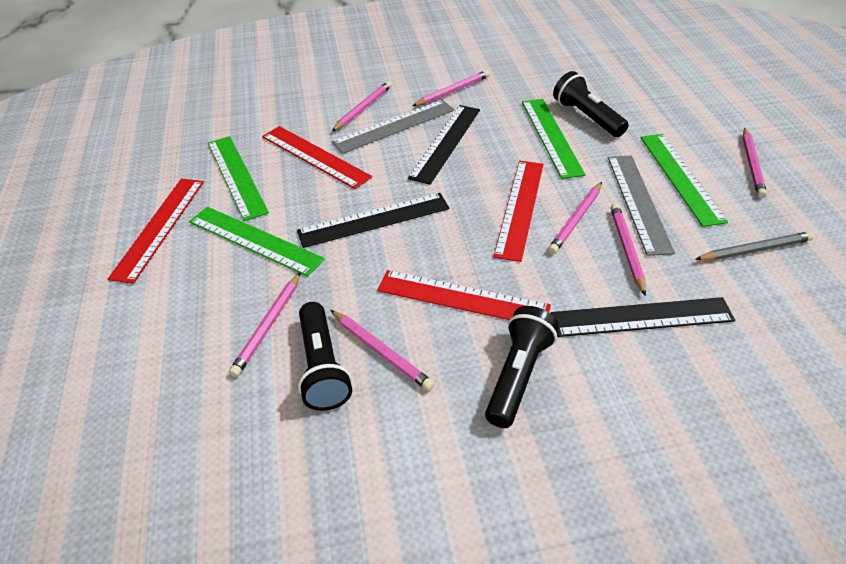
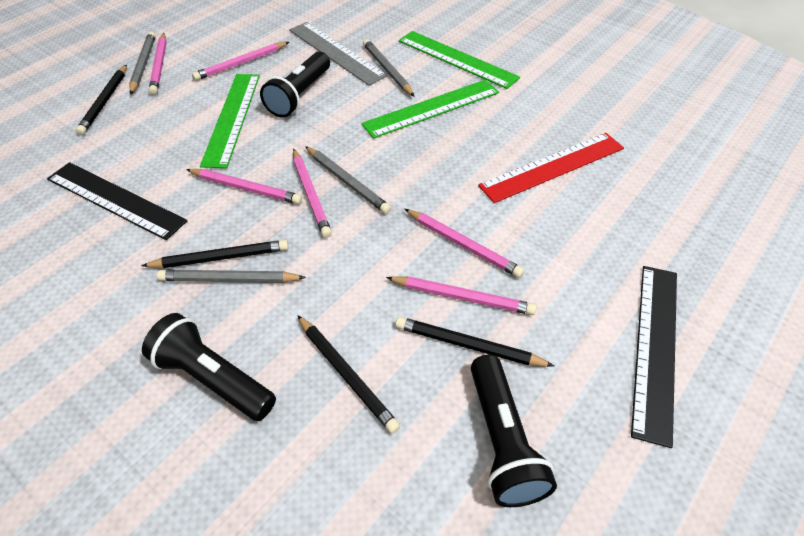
black pencil: none = 0 -> [76,65,127,135] [141,240,289,268] [297,315,400,434] [395,317,554,367] = 4
black ruler: [297,193,450,248] [408,105,480,185] [551,297,735,337] = 3 -> [47,162,187,240] [631,266,677,448] = 2
green ruler: [189,207,325,277] [208,136,269,221] [522,99,585,179] [641,134,728,227] = 4 -> [200,74,260,168] [361,80,499,139] [399,31,520,89] = 3
grey pencil: [695,231,814,260] = 1 -> [129,32,156,95] [157,270,306,283] [305,146,391,214] [363,39,415,97] = 4
grey ruler: [332,100,454,154] [608,155,675,256] = 2 -> [289,22,387,86] = 1
pink pencil: [229,272,301,377] [330,310,435,391] [331,81,392,132] [412,70,490,106] [548,182,602,254] [610,204,646,296] [742,128,767,198] = 7 -> [149,33,167,95] [186,169,302,204] [192,42,289,81] [293,149,332,238] [386,276,537,315] [405,209,524,278] = 6
red ruler: [108,178,204,284] [262,126,372,189] [377,270,551,320] [493,161,543,262] = 4 -> [478,133,624,203] = 1

